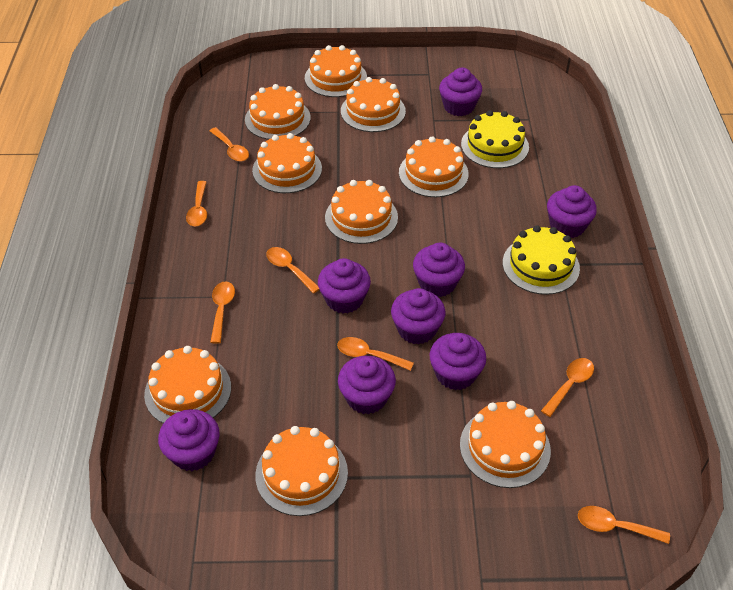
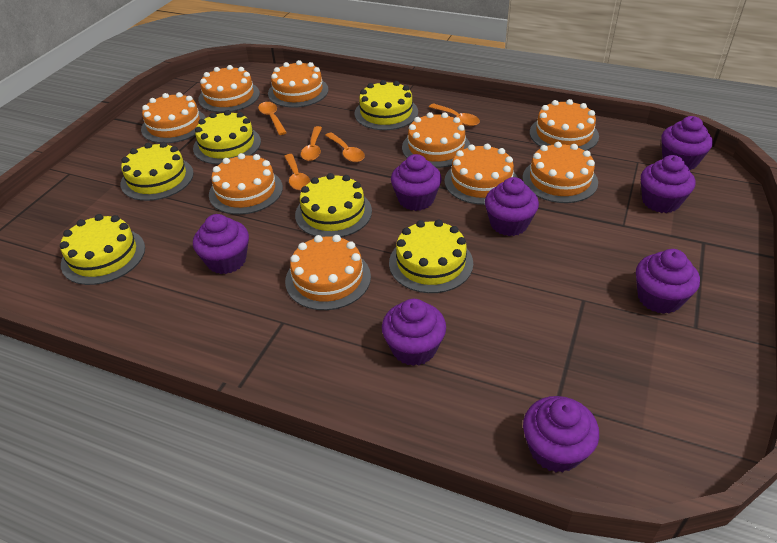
orange spoon: [186,181,207,227] [210,127,249,162] [210,281,235,344] [266,247,319,294] [337,337,414,371] [541,358,594,417] [578,506,670,544] = 7 -> [258,102,287,135] [284,154,310,190] [301,126,322,161] [325,132,365,162] [429,103,480,126] = 5
yellow cake: [461,110,529,168] [503,225,580,295] = 2 -> [60,214,145,285] [121,142,194,201] [193,110,261,165] [295,173,372,237] [355,80,418,130] [389,220,473,293] = 6

